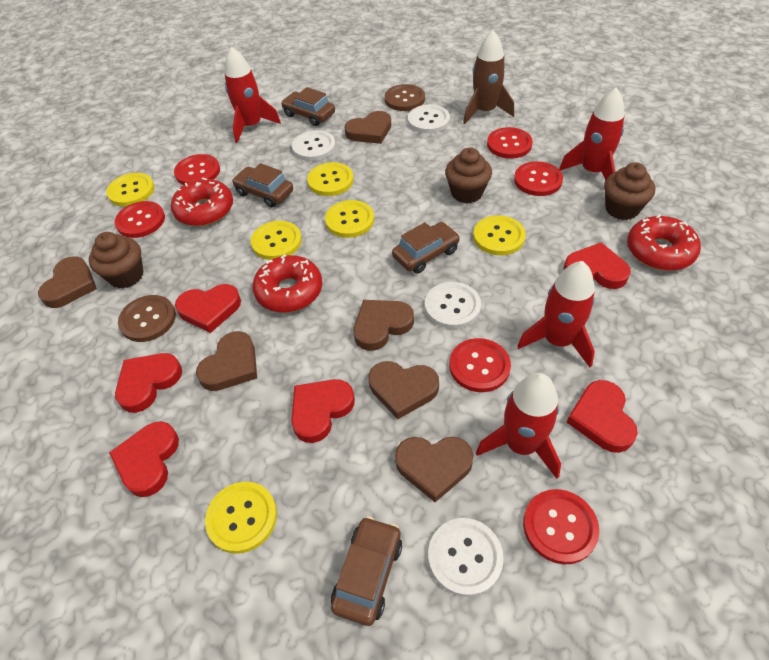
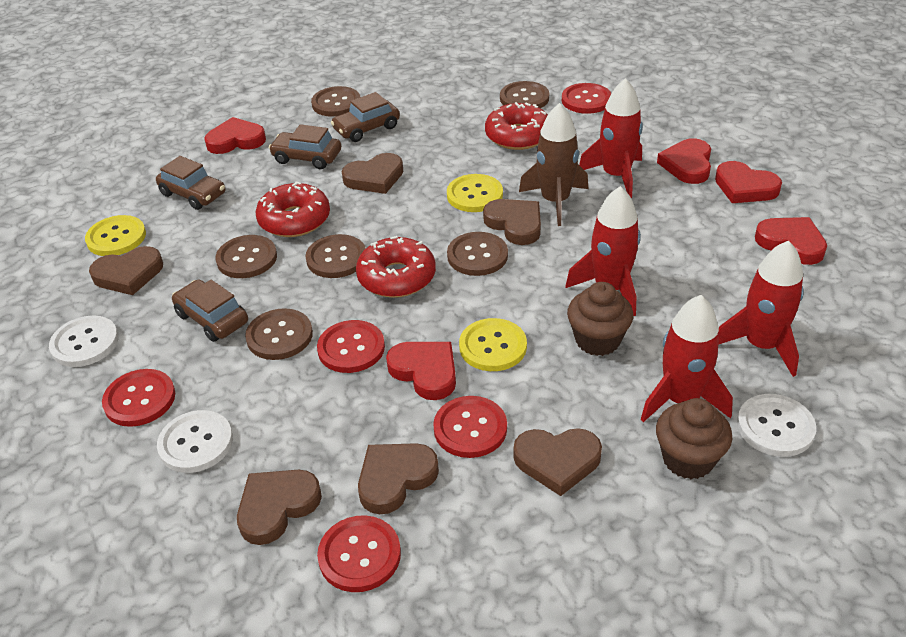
brown button: [118,295,176,342] [385,84,425,111] = 2 -> [215,235,277,278] [245,308,313,360] [305,234,366,278] [311,86,360,117] [447,232,508,276] [500,81,549,108] = 6
brown cupcake: [89,232,143,288] [445,148,492,203] [604,162,655,220] = 3 -> [567,282,633,356] [656,398,732,479] = 2
red button: [115,201,165,238] [174,154,220,185] [449,338,511,392] [487,127,533,159] [514,161,563,196] [523,489,599,565] = 6 -> [102,369,175,427] [317,320,385,373] [317,515,401,592] [433,396,507,458] [562,83,611,114] = 5
red heart: [109,421,179,497] [115,353,182,413] [175,284,241,333] [291,379,355,443] [564,242,631,289] [566,380,638,453] = 6 -> [204,117,266,154] [386,342,456,400] [657,138,711,184] [715,161,782,203] [755,217,827,265] = 5
white button: [292,130,336,161] [408,105,450,133] [425,282,481,329] [428,518,504,597] = 4 -> [49,315,119,367] [157,410,233,473] [737,394,816,457] = 3
yellow button: [106,173,155,207] [205,482,277,554] [251,221,302,260] [307,162,354,196] [325,200,374,238] [473,215,526,255] = 6 -> [85,215,146,256] [447,174,503,212] [459,318,527,371] = 3

